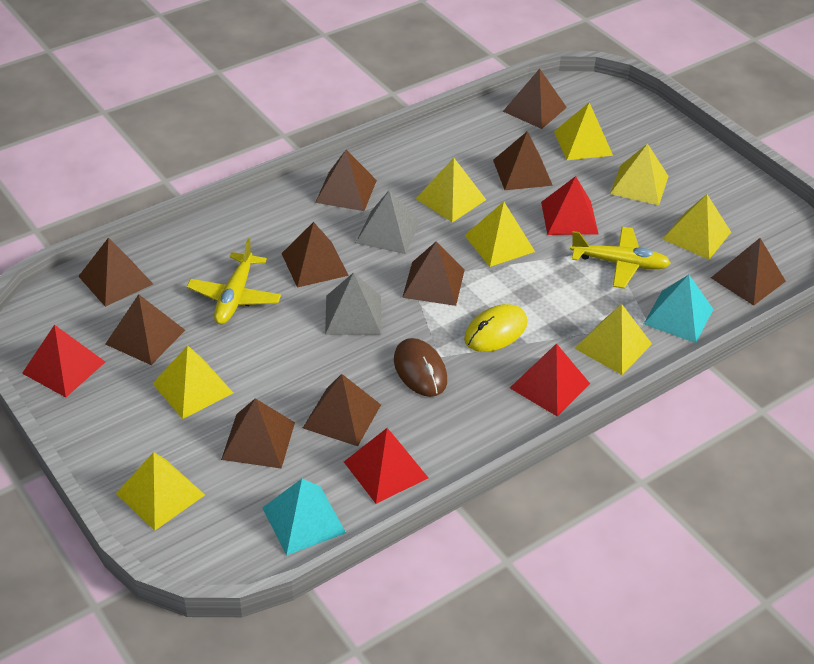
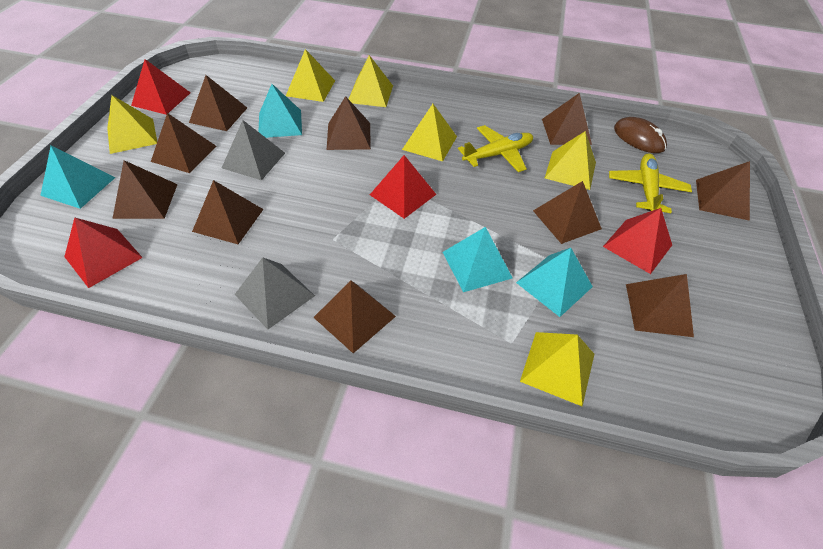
turquoise pyramid: [262,478,346,556] [644,275,713,343] = 2 -> [40,145,115,209] [258,84,302,138] [443,227,513,292] [516,248,593,317] = 4
yellow mouse: [464,304,527,352] = 1 -> none = 0
yellow pyramid: [116,452,205,531] [152,345,233,419] [416,158,486,222] [464,202,535,267] [554,102,613,160] [574,304,652,375] [610,143,669,205] [663,194,731,259] = 8 -> [107,95,157,154] [286,49,335,102] [349,55,393,107] [402,104,457,161] [520,332,594,406] [545,131,596,190] = 6

